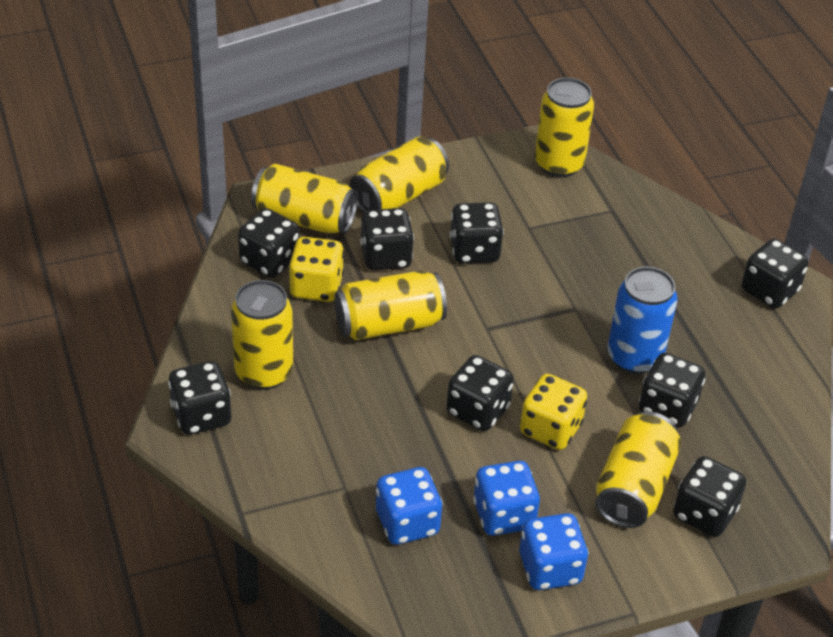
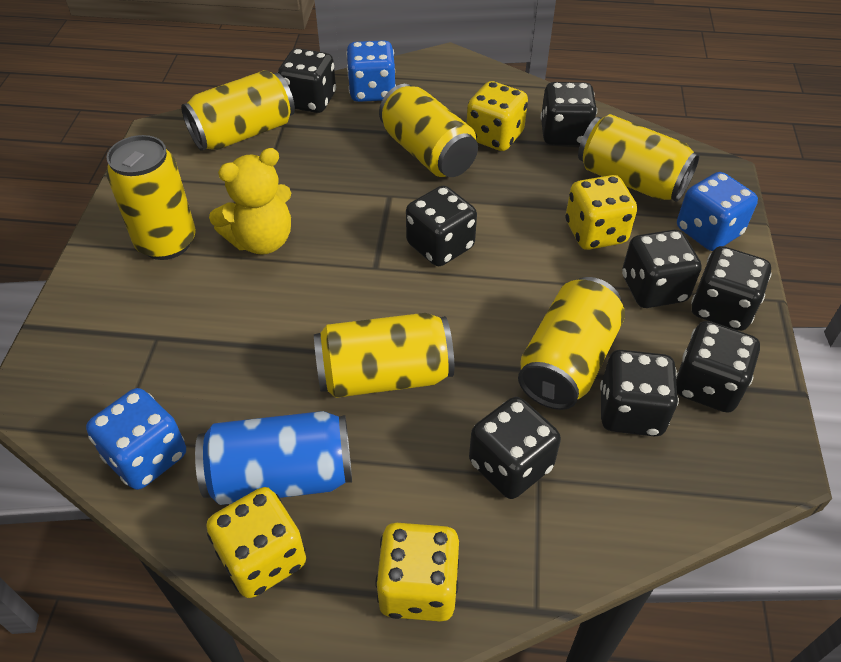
yellow dice: [288,237,344,302] [520,374,587,450] = 2 -> [206,487,306,598] [375,523,459,622] [467,81,528,151] [566,175,637,250] = 4
yellow teddy bear: none = 0 -> [209,148,291,255] = 1

